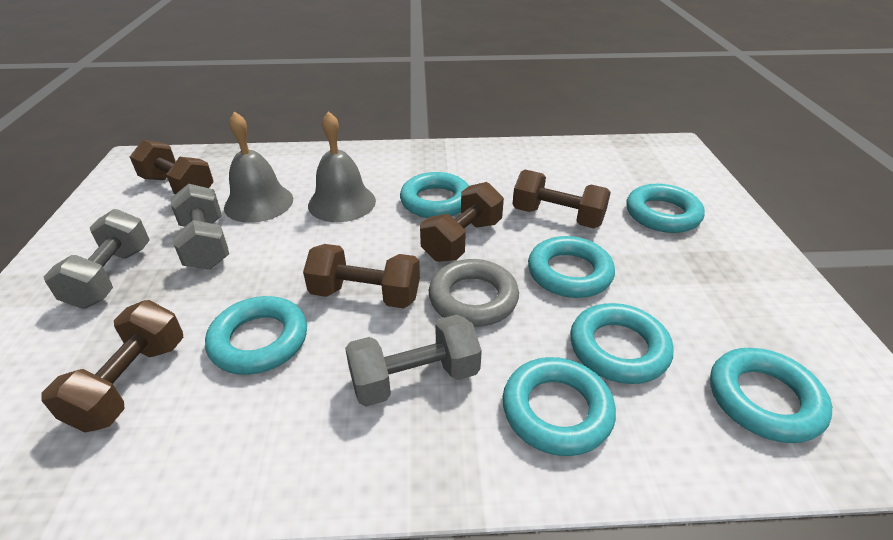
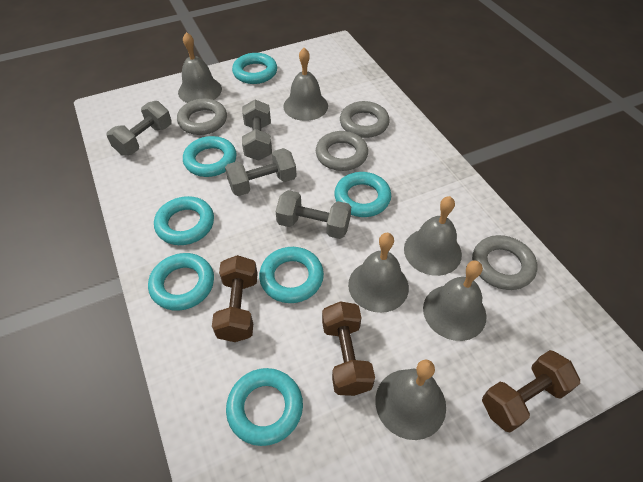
brown dumbbell: [41,300,184,433] [130,140,214,194] [303,244,420,308] [420,182,504,262] [512,170,611,229] = 5 -> [212,255,258,342] [322,301,375,396] [482,350,580,433] = 3
grey bell: [224,111,293,223] [308,111,376,222] = 2 -> [178,32,222,103] [283,48,328,121] [348,233,409,313] [375,360,446,440] [404,196,462,276] [423,260,487,341] = 6
grey dumbbell: [43,209,150,309] [170,184,229,270] [345,314,482,407] = 3 -> [106,101,172,155] [225,148,297,196] [242,100,272,161] [275,190,351,239] = 4
grey ring: [429,259,519,327] = 1 -> [177,99,227,135] [316,131,368,171] [340,101,390,138] [472,235,537,290] = 4

